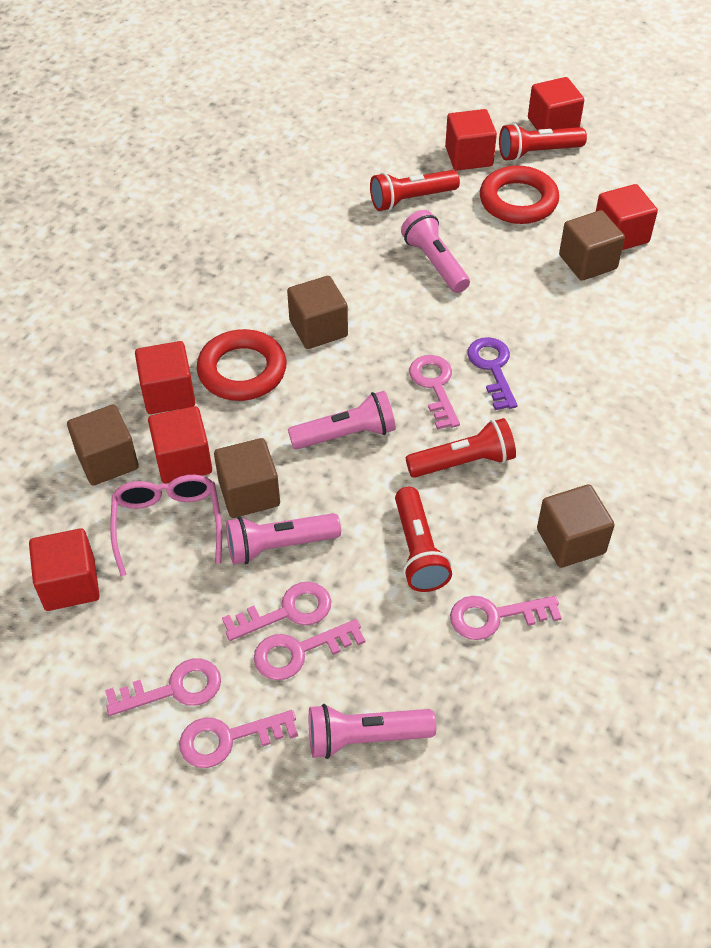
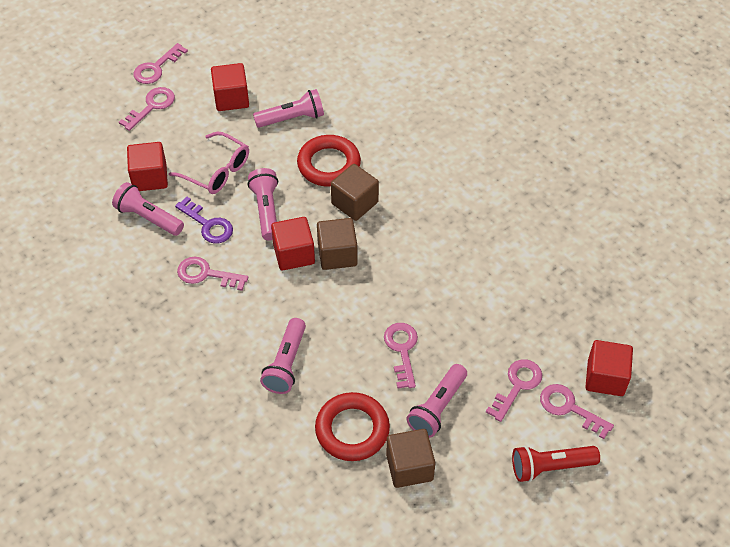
brown cube: [67,405,139,485] [214,438,280,518] [287,276,348,349] [537,484,614,568] [559,210,625,281] = 5 -> [317,218,358,270] [331,164,379,221] [386,429,435,488] = 3
pink flashlight: [226,513,341,565] [288,391,396,450] [309,704,436,759] [401,210,470,293] = 4 -> [112,182,184,236] [248,168,278,240] [253,89,324,128] [260,318,306,394] [407,364,467,438] = 5
red cube: [29,528,100,611] [135,341,195,414] [148,406,212,483] [445,109,497,171] [528,77,584,131] [596,184,658,250] = 6 -> [127,142,168,191] [211,63,249,111] [271,217,315,271] [585,340,633,396] = 4
red flashlight: [370,170,460,211] [395,487,452,592] [406,418,516,478] [499,123,587,161] = 4 -> [512,445,600,482] = 1

